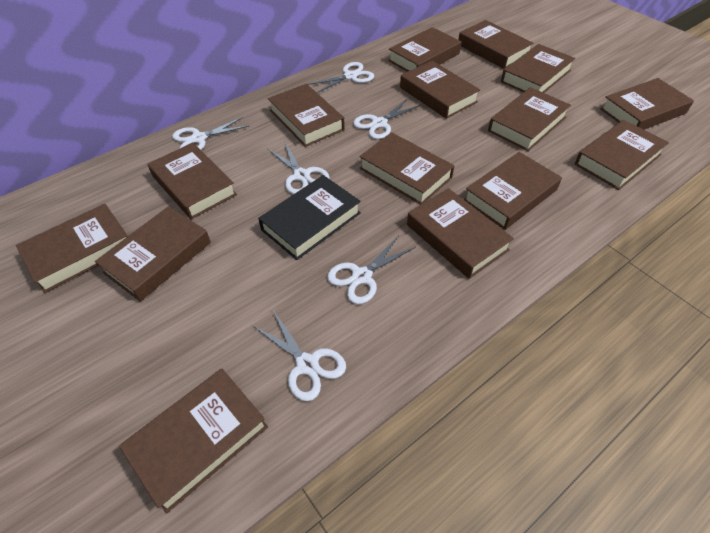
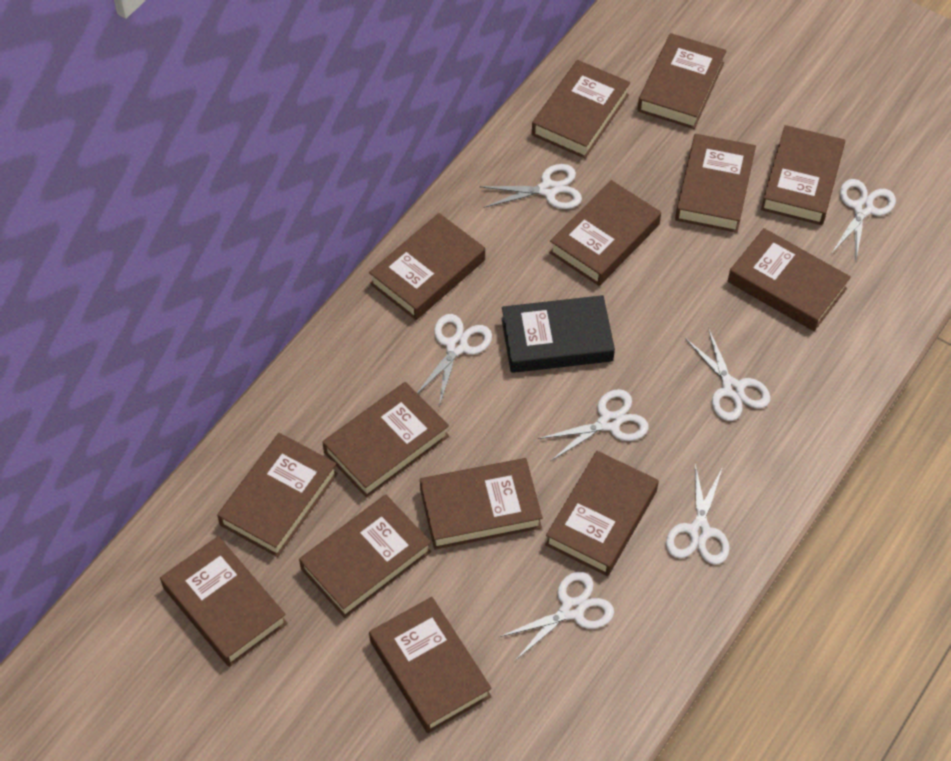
brown book: [16,204,127,293] [95,206,211,301] [119,369,268,513] [148,143,237,219] [268,84,345,147] [359,132,454,205] [388,27,461,72] [400,61,480,119] [407,188,514,279] [458,20,534,69] [464,152,562,230] [488,87,571,151] [501,44,575,93] [575,120,669,190] [600,78,694,130] = 15 -> [160,536,288,667] [217,433,338,557] [299,495,431,618] [322,382,449,498] [369,213,485,320] [369,597,492,733] [420,458,543,550] [532,60,630,159] [545,451,659,576] [549,180,661,286] [637,33,726,129] [675,134,756,233] [728,228,851,331] [761,125,845,225] = 14
white scissors: [172,117,249,150] [252,310,346,401] [268,142,330,194] [307,62,374,93] [327,235,416,304] [353,98,421,139] = 6 -> [417,314,492,406] [479,164,582,209] [499,572,614,661] [538,389,649,461] [666,463,729,564] [685,327,771,421] [831,179,896,261] = 7

